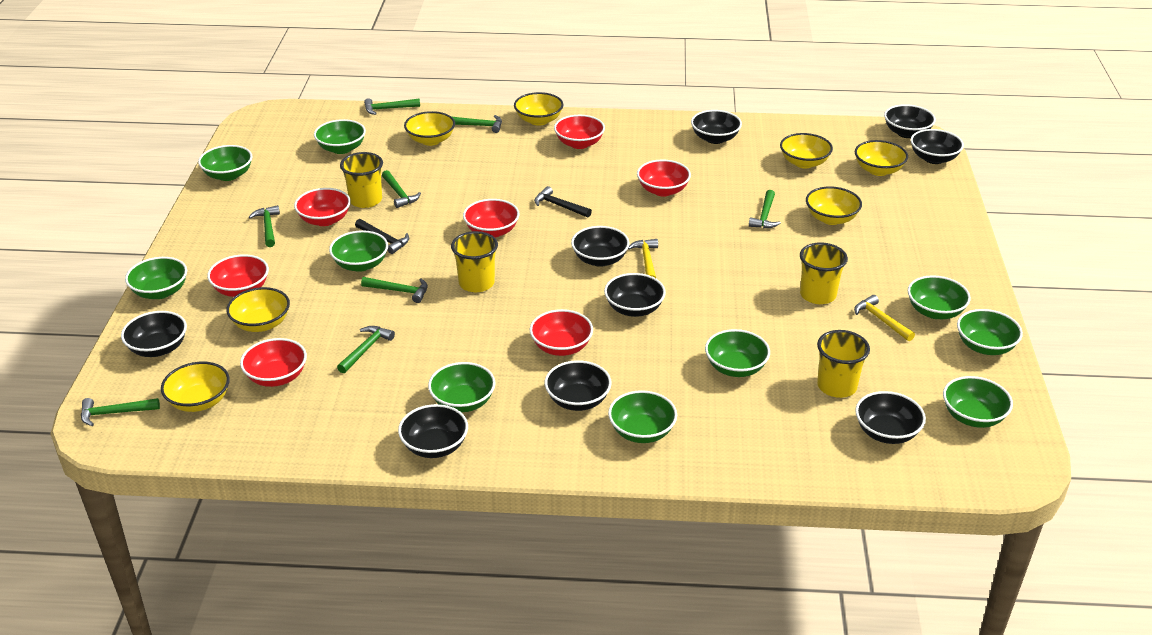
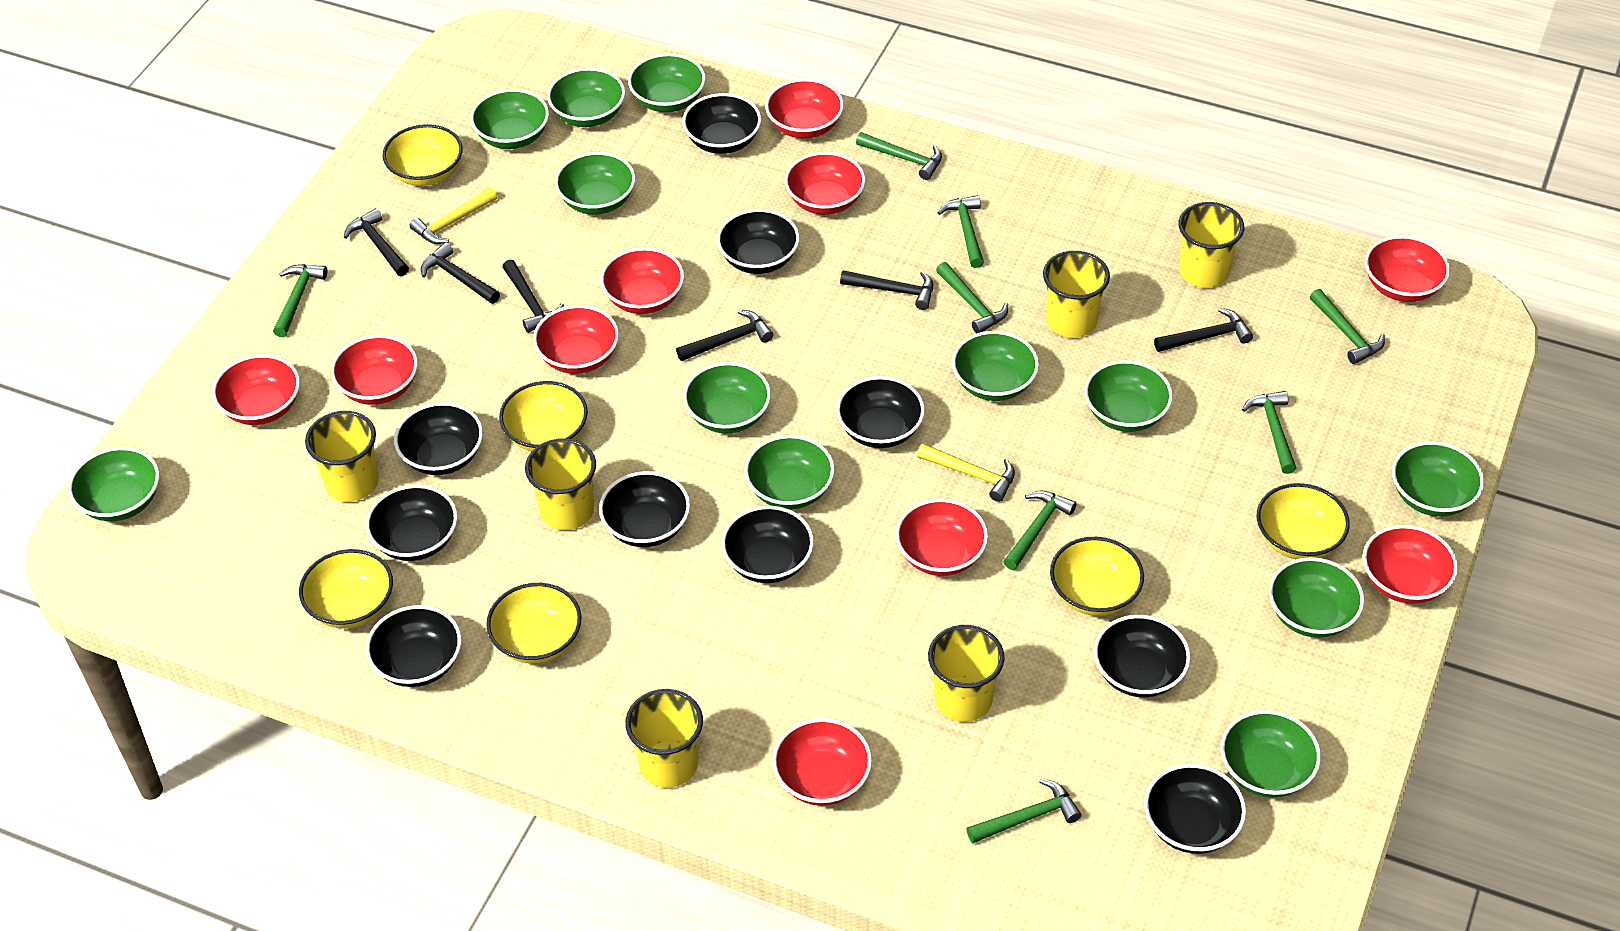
black bowl: [121,311,187,357] [398,404,468,458] [545,360,612,411] [571,226,630,267] [604,273,666,317] [691,110,742,144] [855,391,926,444] [884,104,936,138] [910,129,964,164] = 9 -> [366,484,458,561] [366,605,462,687] [394,402,483,475] [599,471,690,547] [682,93,761,154] [717,209,800,274] [721,506,814,583] [836,376,925,448] [1094,615,1191,697] [1144,764,1246,854] = 10
black hammer: [355,219,409,254] [534,186,592,217] = 2 -> [344,208,409,276] [421,242,500,304] [502,260,564,333] [676,310,773,361] [840,270,933,310] [1154,308,1253,352] = 6
green bowl: [125,257,187,299] [198,145,252,181] [314,119,366,154] [329,230,388,272] [428,362,496,412] [608,390,677,443] [705,329,770,377] [908,275,971,319] [943,376,1013,428] [957,309,1023,355] = 10 -> [68,447,159,522] [470,89,549,149] [547,68,625,127] [555,152,636,215] [628,53,706,112] [683,362,771,434] [744,435,835,510] [952,331,1039,401] [1084,360,1173,432] [1221,710,1321,797] [1269,557,1364,638] [1392,441,1484,517] = 12
red bowl: [207,254,269,297] [240,338,307,387] [294,188,351,226] [463,199,519,238] [530,309,593,356] [554,115,605,149] [637,159,691,197] = 7 -> [212,354,300,425] [331,335,418,405] [533,305,619,374] [600,247,684,314] [765,78,844,139] [772,718,872,806] [785,152,866,215] [896,499,988,576] [1363,525,1458,604] [1365,235,1450,302] = 10
yellow bowl: [161,362,230,412] [226,287,290,332] [404,111,455,146] [514,92,563,126] [780,133,833,168] [806,186,862,225] [855,140,908,176] = 7 -> [299,549,393,628] [382,124,463,186] [486,583,581,664] [499,381,588,452] [1050,537,1144,616] [1257,483,1350,559] = 6
yellow cup: [340,152,383,208] [451,231,498,292] [800,242,848,304] [817,330,870,398] = 4 -> [305,411,379,502] [525,438,596,530] [625,689,703,788] [928,625,1005,722] [1043,251,1110,338] [1179,202,1244,288] = 6

